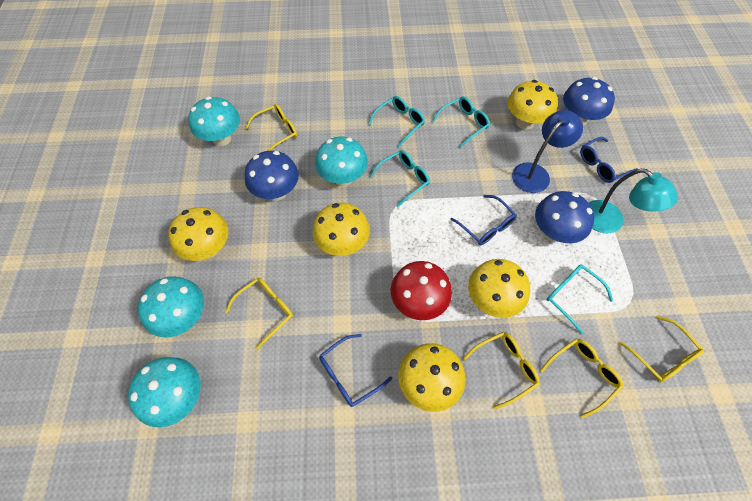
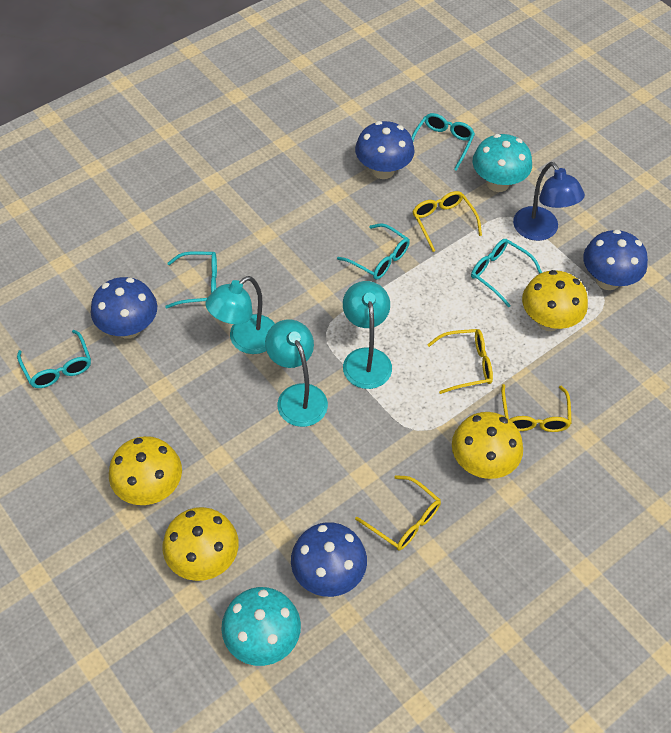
blue glasses: [319,334,392,407] [450,195,517,245] [580,137,638,183] = 3 -> none = 0
blue mushroom: [245,151,299,201] [535,191,595,243] [563,77,615,126] = 3 -> [91,277,157,339] [291,522,367,597] [355,121,415,179] [583,229,648,290] = 4
red mushroom: [391,261,452,320] = 1 -> none = 0
turquoise glasses: [368,96,425,147] [370,150,430,207] [432,96,490,148] [547,264,613,334] = 4 -> [17,330,91,388] [165,251,217,309] [337,223,410,280] [411,113,475,171] [471,239,542,307] = 5
turquoise lamp: [589,169,678,233] = 1 -> [205,276,275,354] [265,319,328,427] [343,281,392,389] = 3
turquoise mushroom: [128,357,200,427] [138,276,204,338] [188,97,240,146] [315,136,368,186] = 4 -> [221,587,301,666] [473,134,532,192] = 2
yellow glasses: [225,278,293,350] [245,104,297,151] [463,332,540,409] [540,338,623,419] [619,316,704,383] = 5 -> [355,475,441,550] [412,191,482,252] [427,329,493,394] [501,384,572,432] = 4
yellow mushroom: [168,207,229,261] [313,203,370,256] [398,343,466,412] [468,259,530,318] [507,80,558,130] = 5 -> [109,436,182,505] [163,507,239,581] [452,412,523,479] [522,270,588,331] = 4

